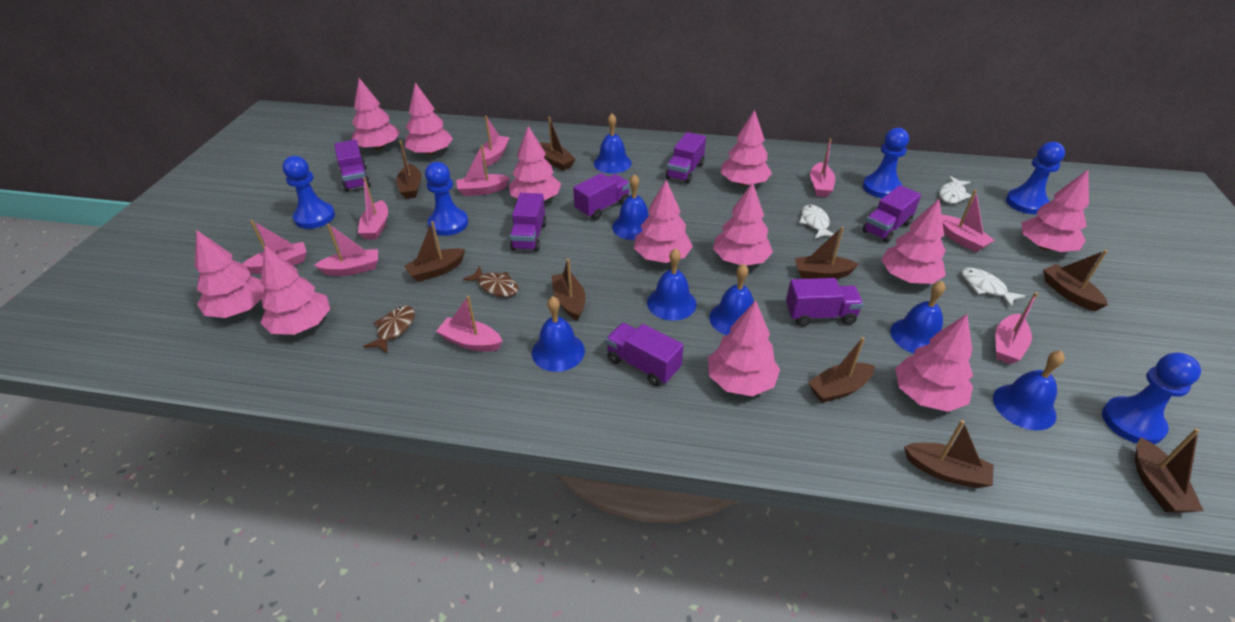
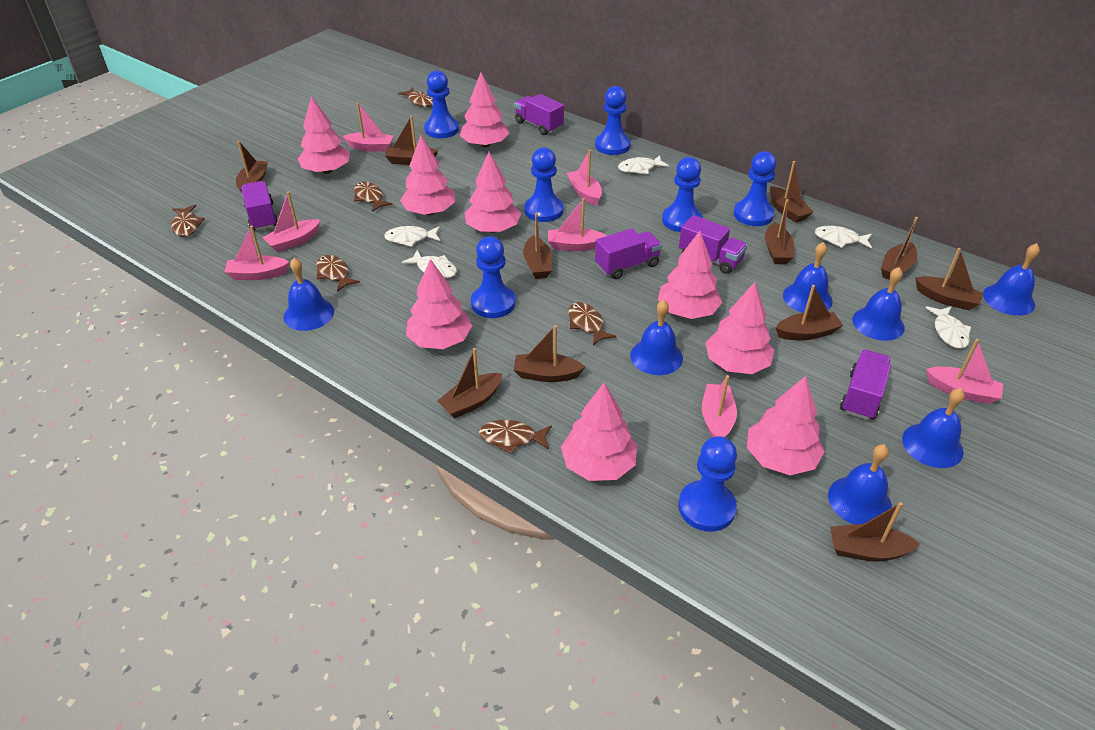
blue pawn: [282,156,335,229] [425,162,468,236] [863,128,909,198] [1006,142,1065,214] [1102,353,1201,444] = 5 -> [424,71,459,138] [471,236,516,318] [524,147,564,222] [595,86,631,155] [662,157,703,232] [678,436,737,532] [734,151,776,226] = 7
brown boat: [396,140,422,199] [404,221,465,282] [540,117,575,171] [552,259,585,321] [795,227,859,279] [808,337,874,403] [904,420,993,488] [1043,250,1108,311] [1135,428,1204,513] = 9 -> [236,141,268,192] [385,116,438,165] [437,348,502,418] [514,325,585,382] [523,212,552,279] [765,199,794,264] [770,161,813,223] [776,285,843,340] [830,502,920,561] [881,217,918,280] [915,248,984,310] = 11
brown fish: [363,306,415,354] [463,266,519,297] = 2 -> [171,205,205,237] [316,255,360,292] [354,181,393,212] [398,88,433,107] [479,420,552,454] [568,302,616,346] = 6
pink boat: [243,220,307,274] [314,223,378,276] [358,178,388,239] [436,296,503,351] [456,145,510,196] [480,116,509,167] [810,138,835,197] [941,190,995,252] [995,292,1038,364] = 9 -> [225,226,289,280] [262,191,320,252] [343,102,394,152] [548,198,607,251] [567,150,602,206] [702,375,737,437] [926,339,1003,404] = 7
pink tree: [195,230,265,318] [260,246,330,335] [352,78,400,150] [405,82,453,155] [509,126,561,200] [634,180,693,263] [708,300,780,396] [713,182,773,266] [721,110,772,186] [881,199,946,284] [895,314,973,412] [1022,170,1089,252] = 12 -> [298,96,350,174] [400,135,455,215] [406,259,472,349] [460,72,509,148] [465,152,521,233] [561,383,637,481] [658,231,722,319] [705,282,774,374] [747,376,824,475] = 9
purple truck: [334,139,371,192] [510,193,547,252] [573,173,630,220] [606,323,684,386] [666,132,706,184] [786,278,864,326] [863,185,921,243] = 7 -> [241,181,278,231] [514,94,564,135] [595,228,662,279] [679,215,747,274] [840,349,891,420] = 5
white fish: [799,205,834,239] [939,176,972,204] [961,268,1025,307] = 3 -> [384,226,440,247] [402,250,457,278] [618,155,669,174] [815,226,872,248] [925,306,971,349] = 5

